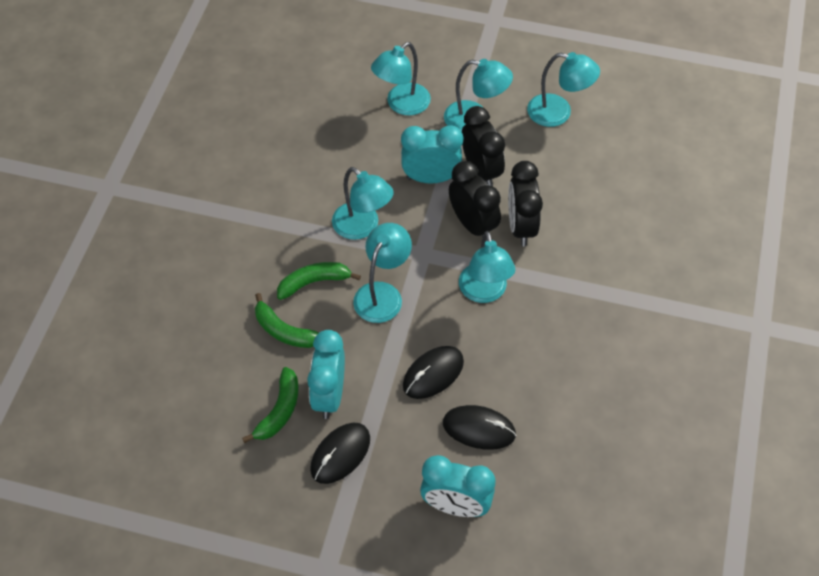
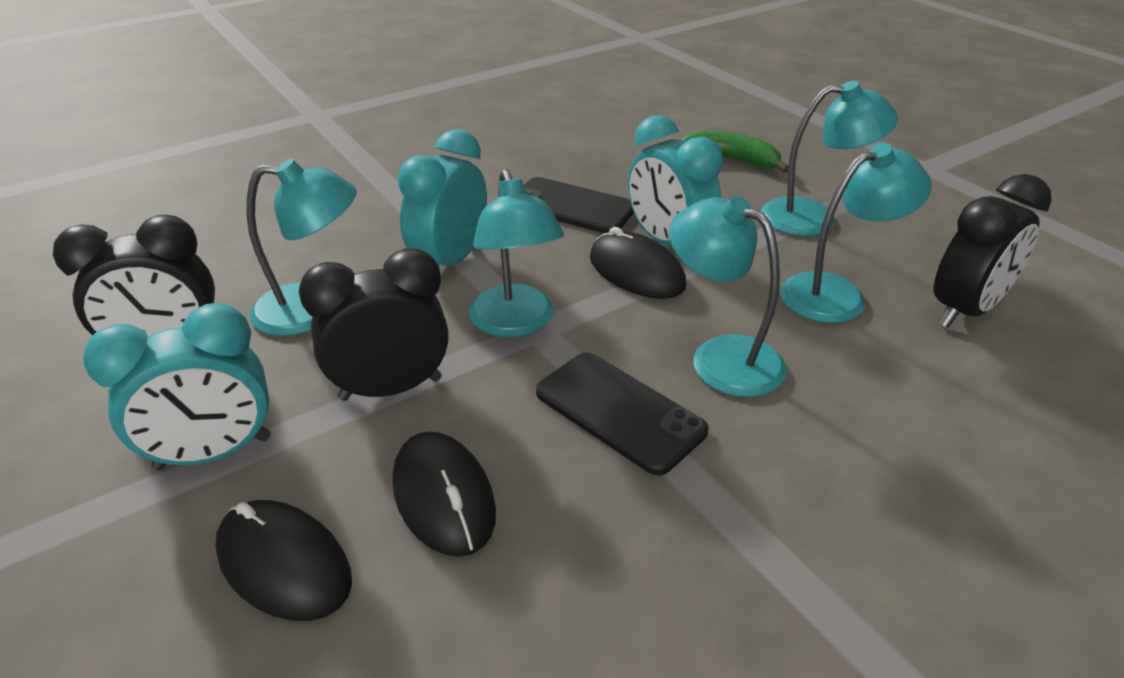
black phone: none = 0 -> [524,177,634,233] [536,353,708,476] = 2
green banana: [242,367,299,443] [255,293,319,348] [277,262,361,300] = 3 -> [681,130,789,173] = 1
turquoise lamp: [332,167,394,240] [353,223,412,323] [371,42,431,116] [444,59,513,132] [459,231,515,303] [527,52,600,127] = 6 -> [247,159,357,336] [469,169,564,337] [669,196,787,397] [761,81,898,236] [780,143,932,323] = 5

